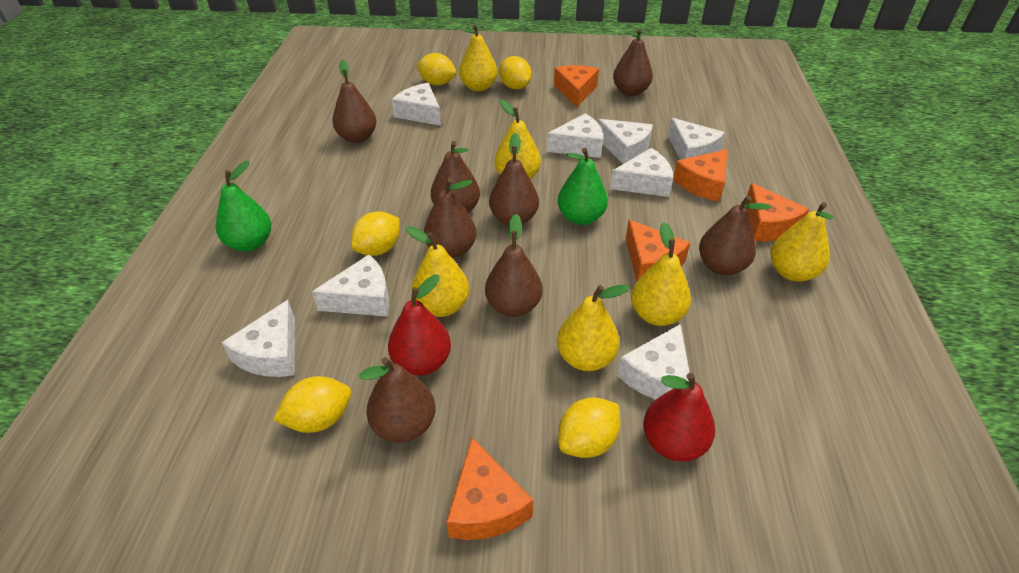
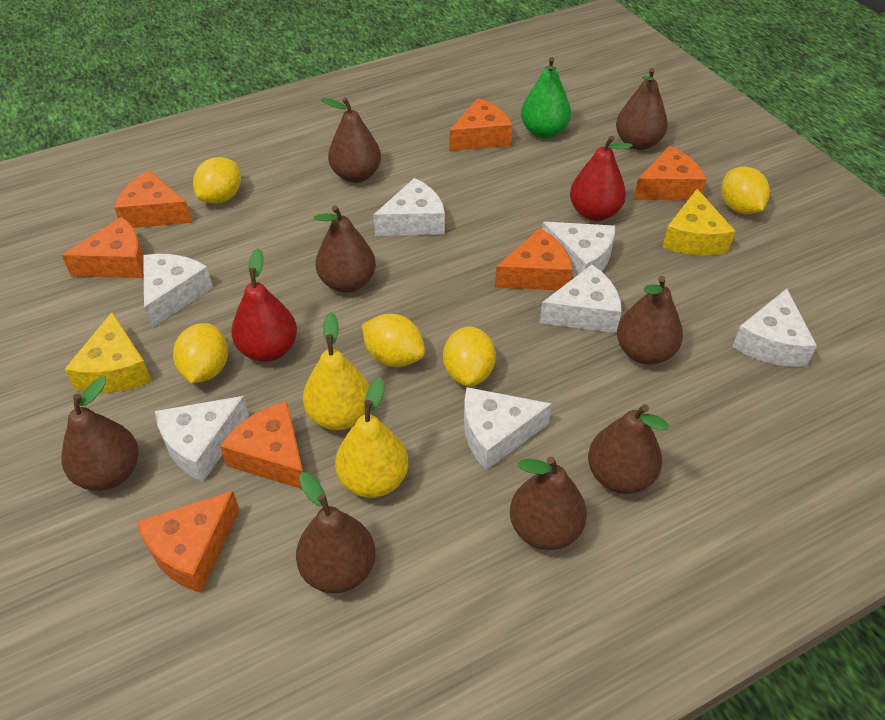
green pear: [216,161,271,252] [558,148,608,225] = 2 -> [521,57,571,138] = 1
orange cheese: [446,438,533,540] [554,65,599,108] [625,219,690,281] [673,149,727,202] [745,183,809,241] = 5 -> [62,217,144,278] [114,170,192,228] [137,491,239,593] [220,401,303,489] [449,98,513,151] [495,228,572,290] [634,146,707,200] = 7
white cheese: [222,300,295,377] [312,255,389,316] [392,83,441,126] [547,113,603,158] [598,119,653,164] [610,148,673,197] [617,324,690,400] [668,118,725,160] = 8 -> [143,254,213,328] [155,396,249,482] [373,178,445,236] [464,387,552,470] [540,265,622,333] [542,222,615,277] [732,289,817,367] = 7
yellow cheese: none = 0 -> [65,312,152,393] [663,189,736,255] = 2
yellow pear: [406,226,469,317] [459,24,498,92] [495,99,541,179] [557,285,630,371] [631,222,691,326] [770,202,833,282] = 6 -> [303,312,370,430] [335,377,409,498] = 2

